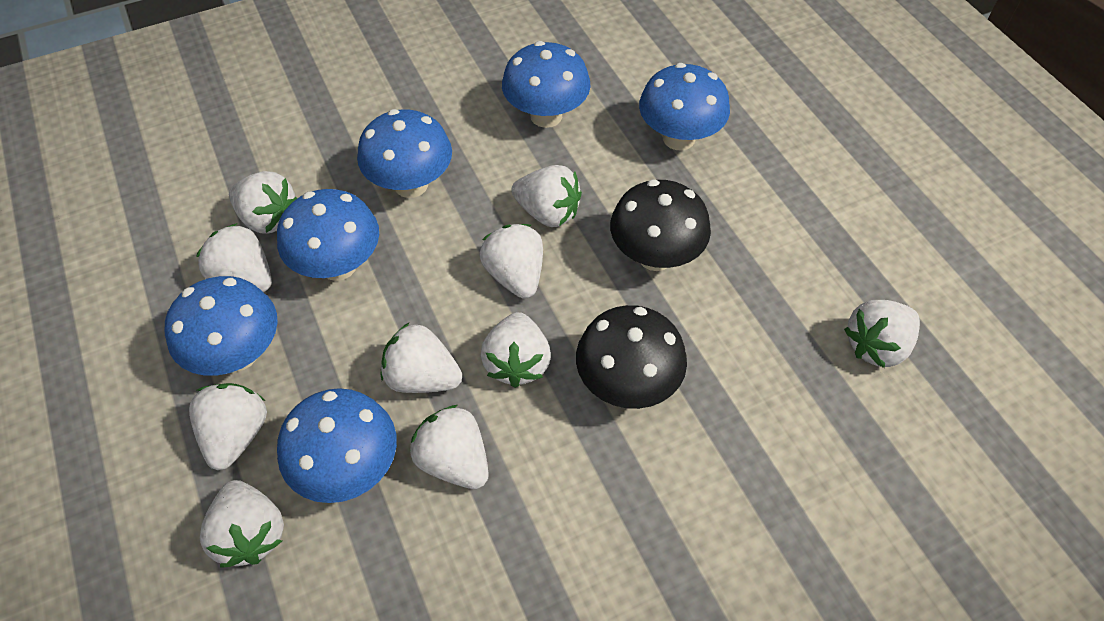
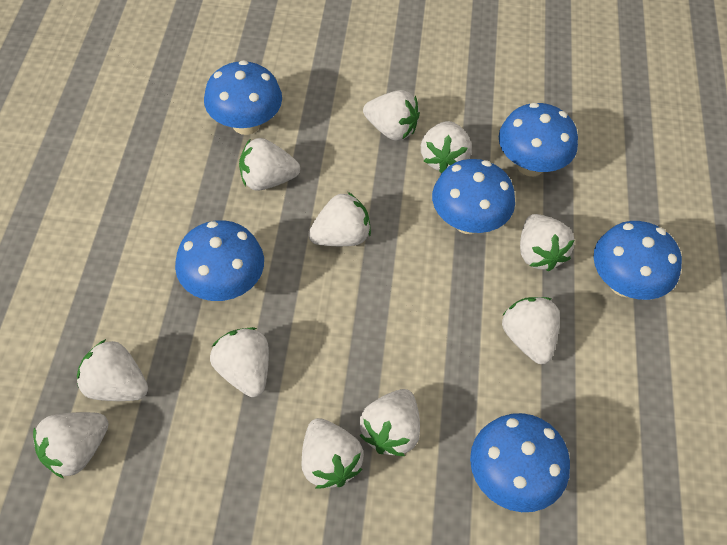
black mushroom: [576,305,687,409] [610,180,711,271] = 2 -> none = 0
white strawberry: [189,383,267,470] [196,223,272,292] [200,480,284,568] [229,171,297,233] [381,323,462,393] [410,405,489,489] [480,224,543,299] [480,312,551,388] [511,165,582,227] [844,300,920,368] = 10 -> [33,412,109,479] [77,339,148,401] [210,327,269,397] [239,138,300,191] [302,418,364,488] [308,192,371,246] [359,389,420,456] [363,90,420,141] [421,121,472,173] [502,297,560,364] [520,214,574,272] = 11

